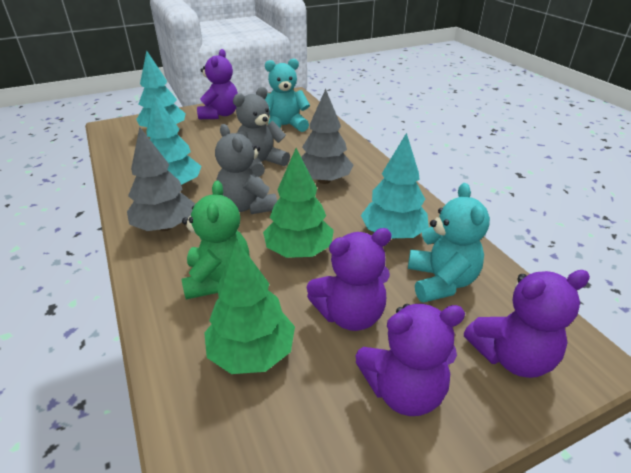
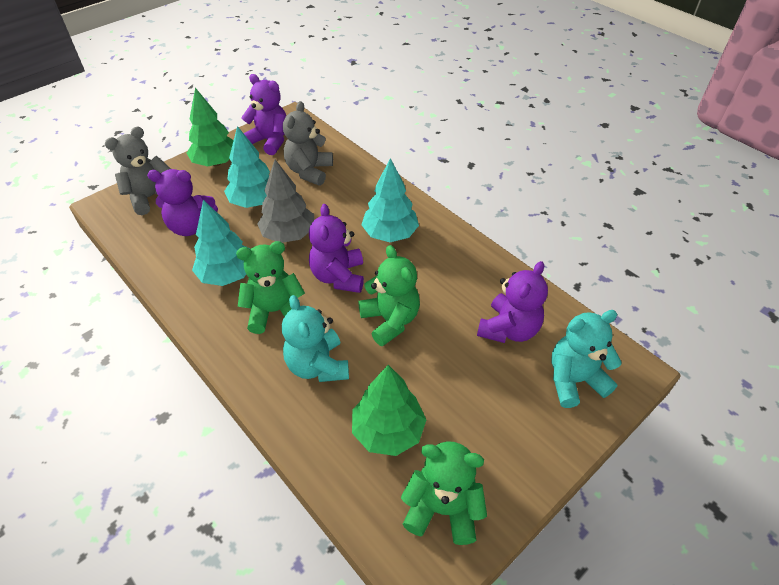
green teddy bear: [181,181,250,299] = 1 -> [236,241,305,334] [358,245,420,347] [401,441,487,545] = 3
grey tree: [127,127,195,231] [301,89,353,184] = 2 -> [257,160,314,243] = 1

